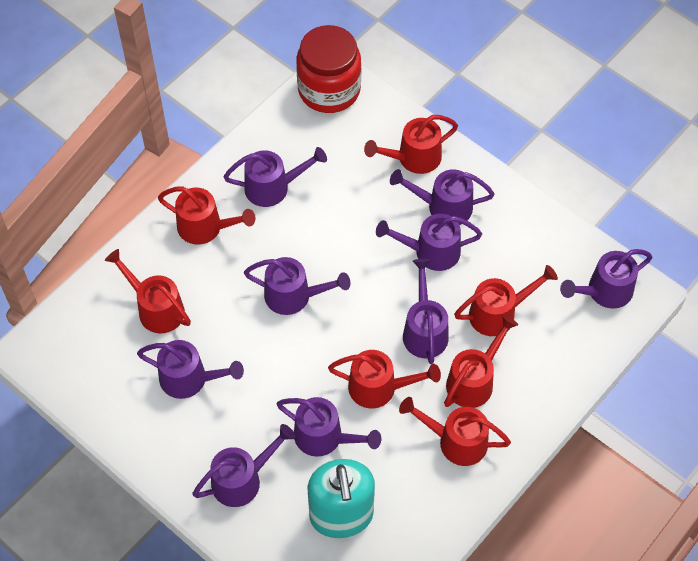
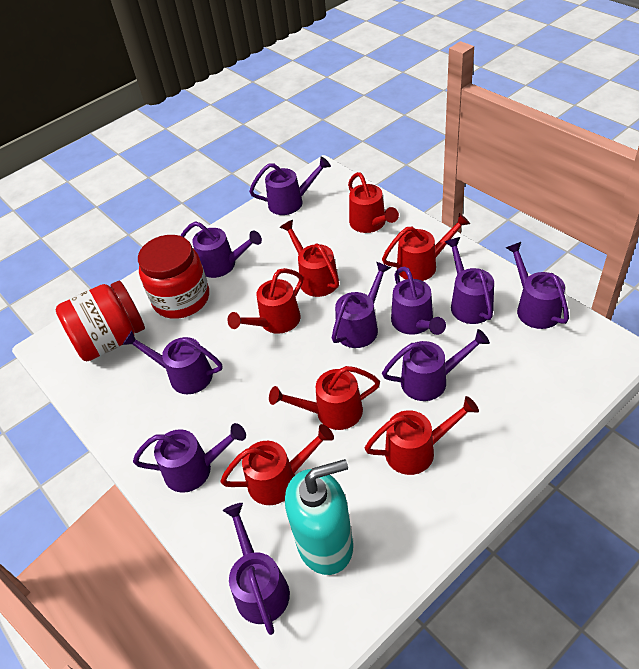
purple watering can: [137,340,244,399] [192,424,295,507] [223,147,327,207] [244,257,350,315] [277,397,381,457] [376,214,482,271] [390,169,495,225] [403,259,448,364] [560,249,653,309] = 9 -> [122,331,222,394] [133,423,246,493] [180,222,262,278] [223,503,290,635] [249,156,331,215] [332,262,391,348] [382,329,490,401] [391,266,446,335] [445,237,494,324] [506,242,569,329] = 10
red jar: [296,25,361,113] = 1 -> [56,281,145,361] [138,235,209,319] = 2

